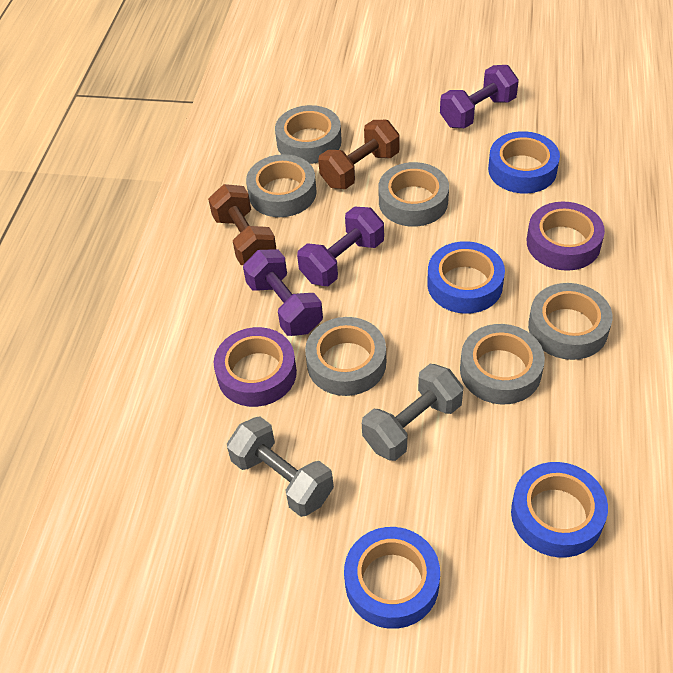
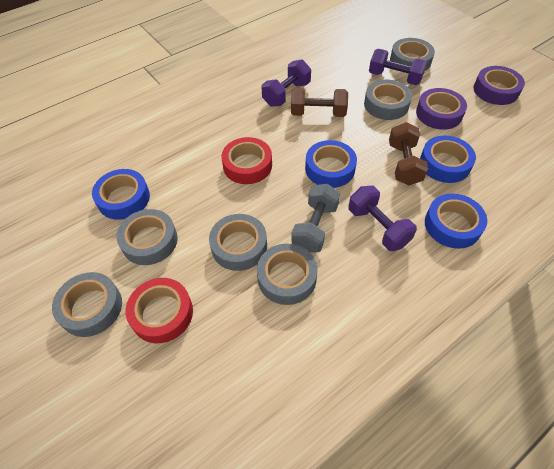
grey dumbbell: [227,417,334,517] [362,364,464,461] = 2 -> [291,184,340,252] = 1
red tape: none = 0 -> [126,278,193,343] [221,137,272,184] = 2

